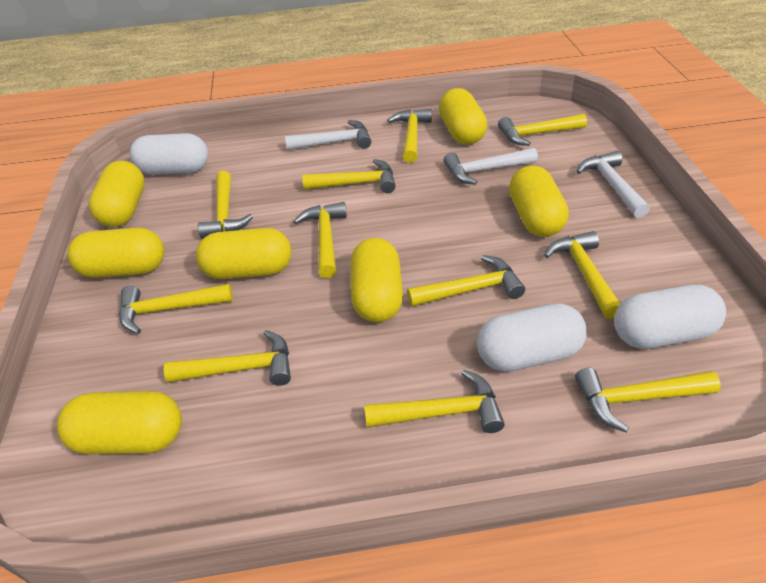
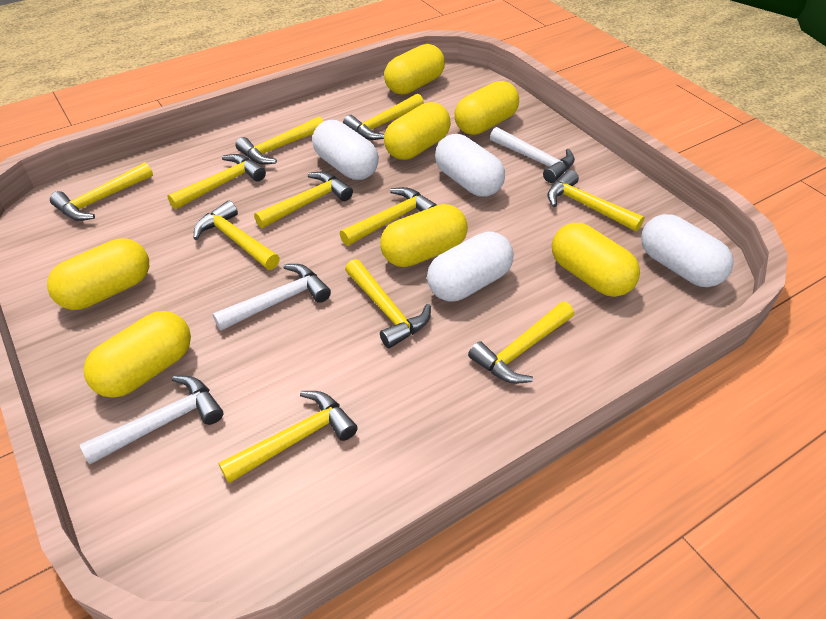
white capsule: [130,133,208,175] [477,304,587,372] [614,285,726,349] = 3 -> [312,120,379,180] [427,232,513,301] [435,134,505,197] [641,214,734,287] = 4

